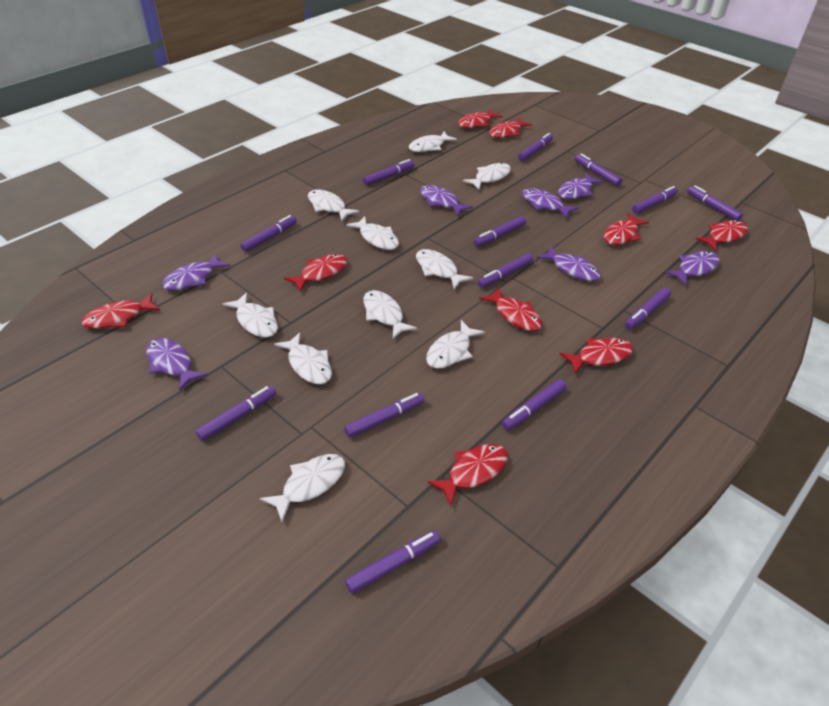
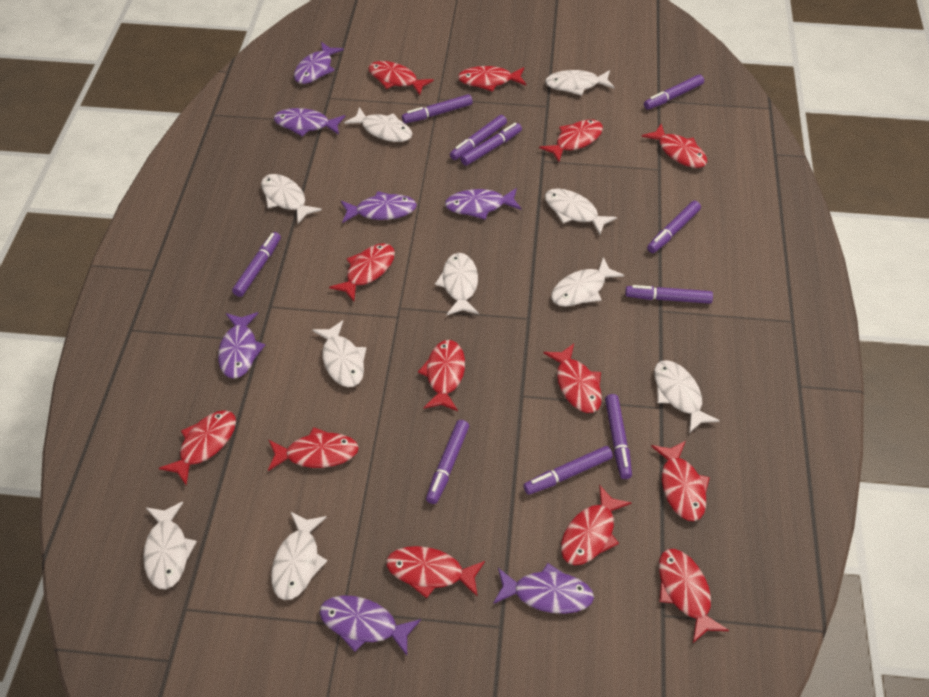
purple marker: [196,386,276,441] [241,215,297,252] [344,393,425,438] [345,530,440,594] [363,159,415,185] [474,216,526,247] [478,253,533,288] [502,379,567,430] [518,133,553,161] [575,153,622,186] [625,288,671,329] [632,186,678,214] [687,185,743,221] = 13 -> [232,232,281,297] [402,94,473,123] [426,420,469,504] [450,115,507,160] [460,123,522,166] [523,446,613,495] [605,394,632,479] [625,285,713,304] [644,75,704,110] [647,201,701,253] = 10
red fish: [82,293,160,329] [284,254,347,292] [427,444,508,507] [458,109,503,128] [479,288,542,331] [489,117,532,138] [560,338,633,374] [604,213,649,245] [696,220,748,251] = 9 -> [159,410,236,485] [268,427,359,471] [329,243,395,301] [368,61,434,95] [386,546,485,598] [418,340,465,411] [458,66,526,92] [539,119,603,162] [544,344,602,413] [561,485,632,565] [642,124,707,168] [651,441,710,521] [659,549,729,643] = 13

